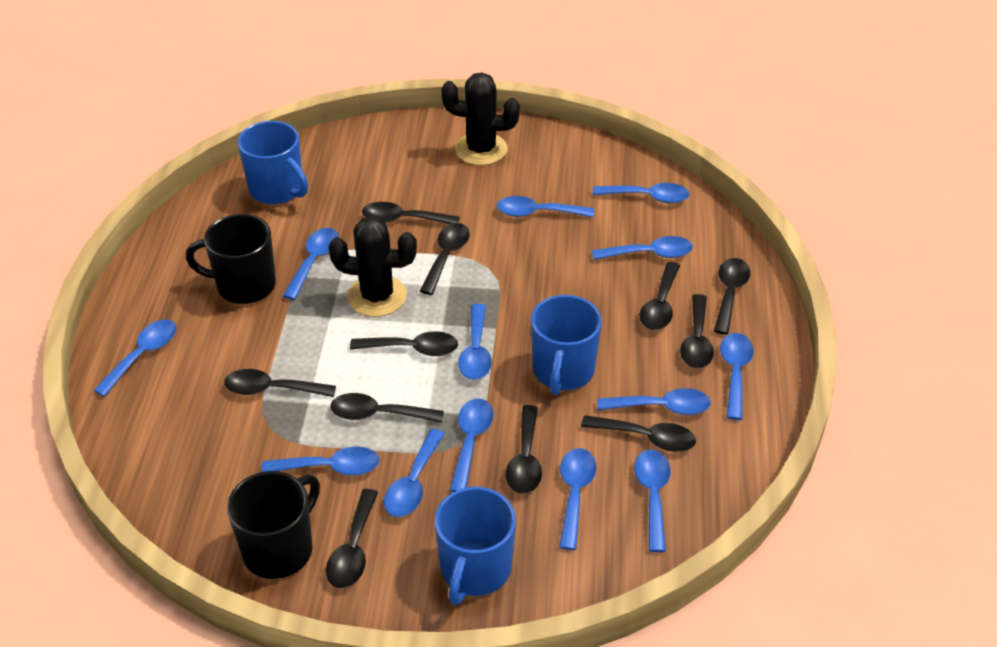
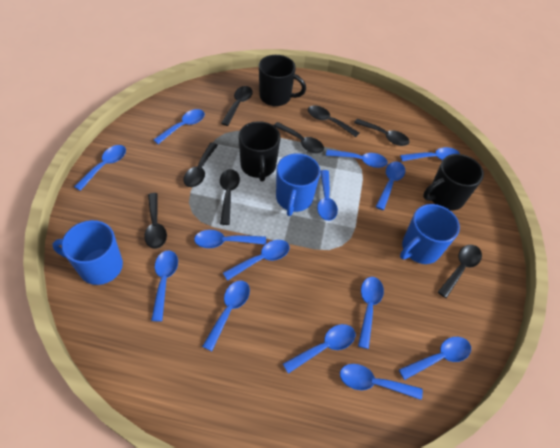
black cactus: [328,216,417,317] [441,72,520,165] = 2 -> none = 0
black mug: [186,214,276,304] [227,471,320,579] = 2 -> [238,121,280,182] [259,55,306,106] [423,154,484,211] = 3
black spoon: [224,369,336,397] [326,489,378,588] [330,393,444,423] [350,331,458,356] [362,202,460,224] [420,223,470,295] [506,405,542,494] [581,415,696,452] [640,262,680,330] [680,294,714,368] [714,258,750,335] = 11 -> [144,193,167,249] [183,143,218,187] [220,169,240,225] [221,86,253,126] [273,122,324,154] [308,106,359,137] [354,119,410,146] [438,245,482,298] = 8
blue spoon: [93,319,177,397] [261,447,380,475] [283,228,339,300] [384,429,445,517] [450,399,494,492] [458,304,492,380] [497,196,594,217] [559,448,596,550] [592,236,693,260] [593,183,690,203] [597,388,711,415] [634,450,671,552] [720,333,754,420] = 13 -> [74,145,126,191] [151,250,178,322] [153,109,205,144] [194,230,266,248] [202,280,250,351] [223,240,290,281] [283,324,355,374] [317,170,338,221] [326,150,388,168] [340,364,423,400] [358,277,384,349] [376,161,405,210] [399,337,471,380] [400,147,460,161] = 14

